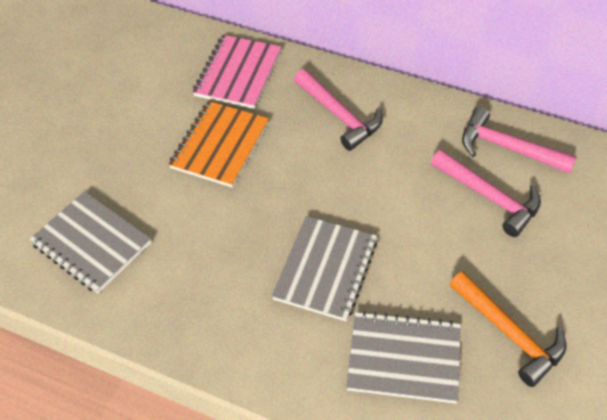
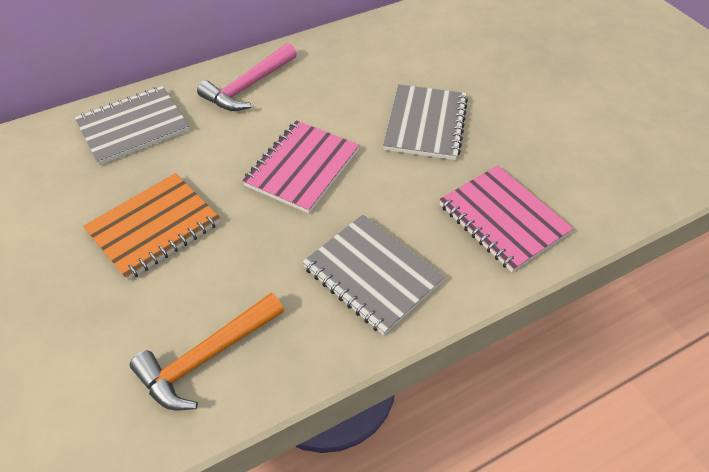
pink hammer: [294,69,383,151] [431,150,541,237] [462,107,577,174] = 3 -> [197,43,297,111] = 1
pink notebook: [193,35,281,109] = 1 -> [242,120,359,214] [439,165,573,272] = 2

